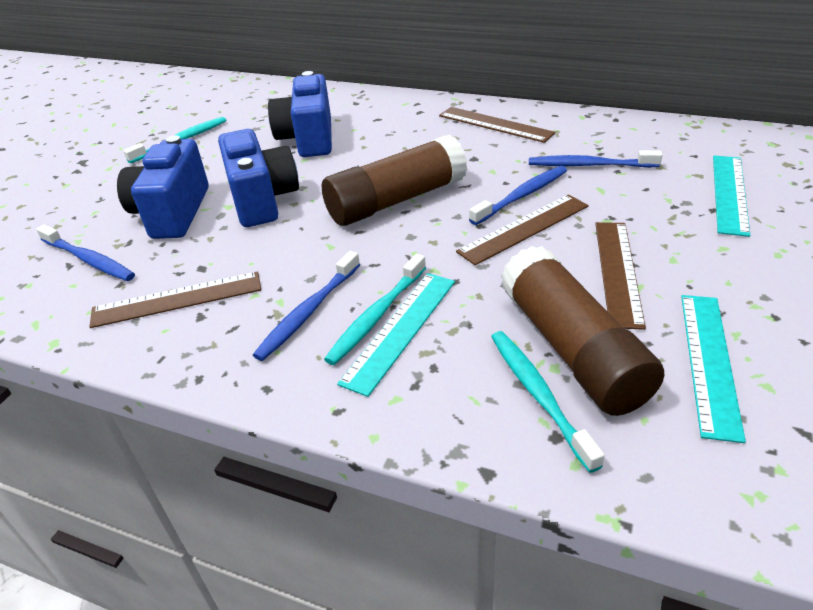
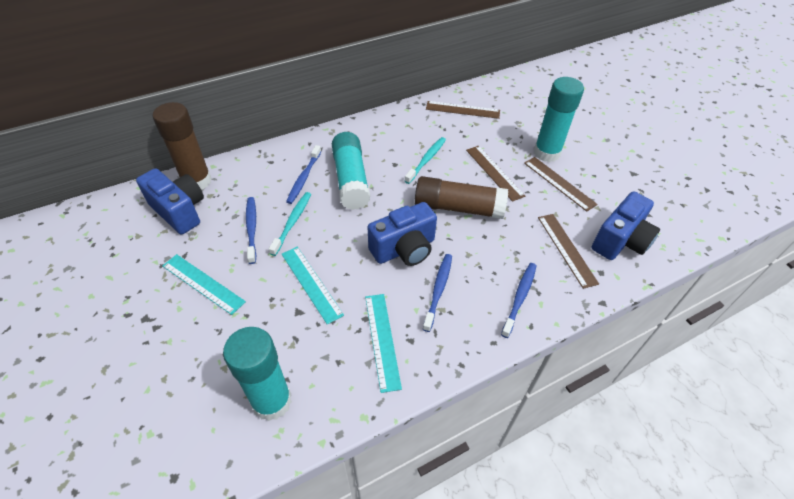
turquoise glue stick: none = 0 -> [223,327,292,421] [332,132,370,210] [534,77,584,162] = 3
turquoise toothbrush: [123,117,226,164] [324,254,426,365] [491,331,605,473] = 3 -> [269,192,311,256] [405,137,446,184] = 2

